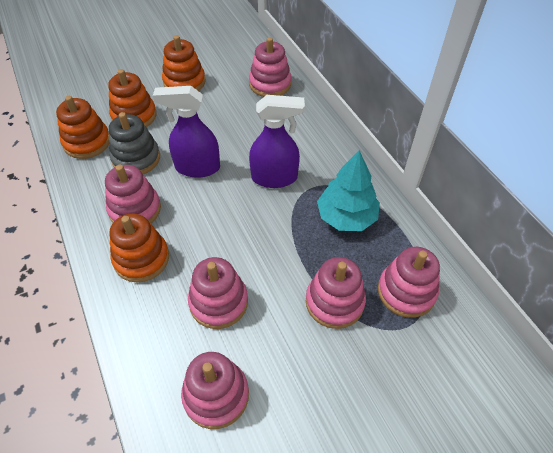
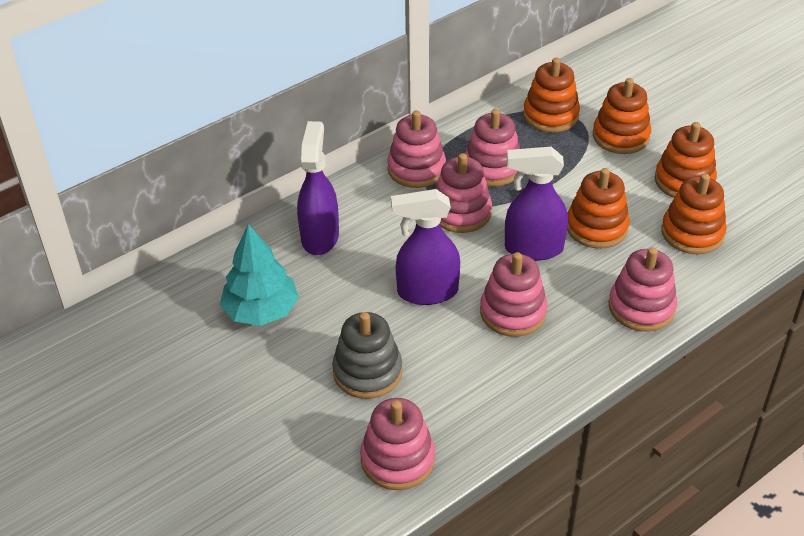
orange stacking toy: [56,96,110,159] [108,69,156,127] [109,213,169,283] [162,35,206,91] = 4 -> [523,58,580,133] [567,168,630,249] [593,78,651,154] [655,122,717,198] [661,173,727,254] = 5
purple spray bottle: [153,86,220,178] [249,95,305,188] = 2 -> [297,121,339,255] [391,189,460,305] [505,147,568,261] = 3

